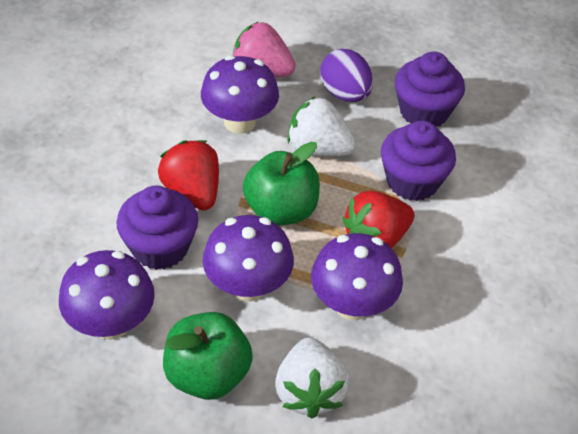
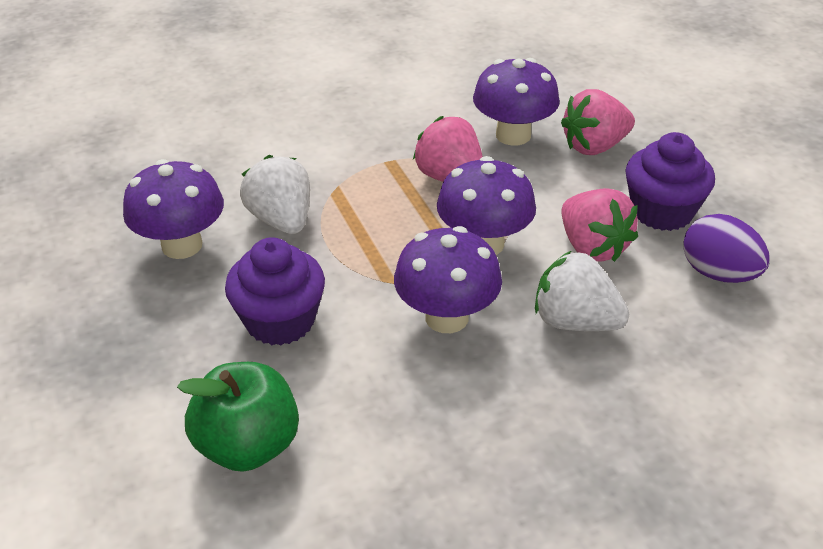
green apple: [163,312,253,400] [243,142,320,226] = 2 -> [177,362,299,472] = 1
pink strawberry: [233,21,296,77] = 1 -> [413,116,483,182] [561,89,635,155] [562,188,638,262] = 3
purple cupcake: [116,185,198,270] [381,121,456,201] [395,52,465,127] = 3 -> [225,237,325,346] [625,132,715,231] = 2
red strawberry: [158,140,219,211] [342,191,414,248] = 2 -> none = 0

